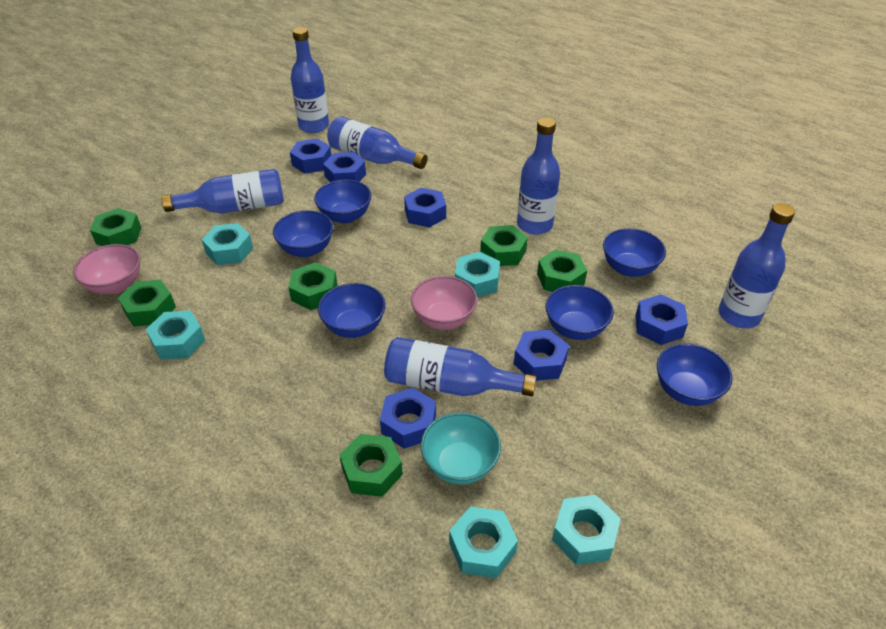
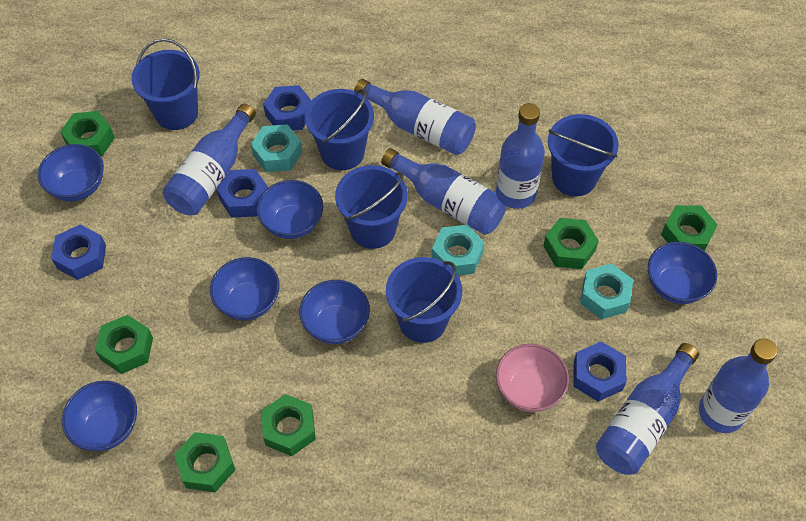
blue bucket: none = 0 -> [131,38,200,130] [305,89,374,170] [335,165,408,249] [386,257,462,343] [548,114,619,196] = 5
blue nut: [290,138,331,173] [323,152,366,182] [380,388,436,449] [404,188,446,228] [514,329,569,381] [635,294,688,345] = 6 -> [51,225,106,280] [216,169,268,218] [263,85,312,131] [574,342,627,402] = 4
pink bowl: [73,244,140,294] [411,276,477,330] = 2 -> [496,344,569,412] = 1
turquoise bowl: [421,412,501,485] = 1 -> none = 0
turquoise nut: [146,311,205,360] [202,223,253,265] [449,506,518,578] [455,252,500,297] [552,495,621,565] = 5 -> [251,124,302,172] [432,225,485,276] [580,263,633,319] = 3

